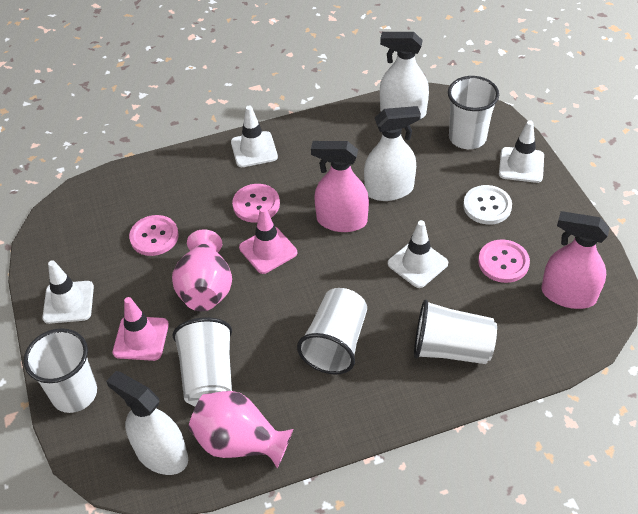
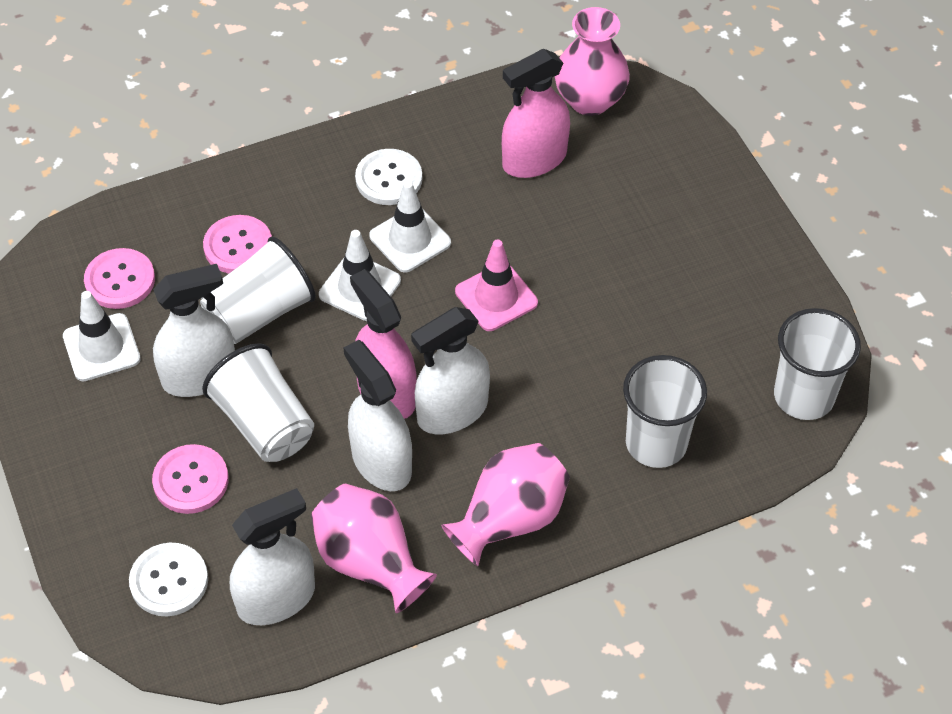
pink traffic cone: [113,297,169,361] [239,207,297,274] = 2 -> [455,239,538,331] = 1
pink vase: [172,229,232,311] [188,391,293,468] = 2 -> [311,483,437,613] [441,443,570,566] [555,7,630,116] = 3
white button: [463,185,512,225] = 1 -> [129,543,208,616] [355,149,422,205] = 2
white cup: [24,328,97,413] [172,317,232,407] [297,288,367,374] [414,300,497,364] [448,76,499,149] = 5 -> [200,237,316,344] [202,343,314,462] [623,355,707,468] [774,308,861,420] = 4
white spray bottle: [106,371,188,475] [364,106,421,201] [380,32,429,119] = 3 -> [153,264,235,397] [230,488,315,625] [344,340,412,491] [411,307,490,434] = 4
white traffic cone: [42,260,94,324] [231,106,278,167] [388,220,448,288] [499,120,544,183] = 4 -> [63,291,141,381] [319,230,401,321] [369,181,451,273] = 3

